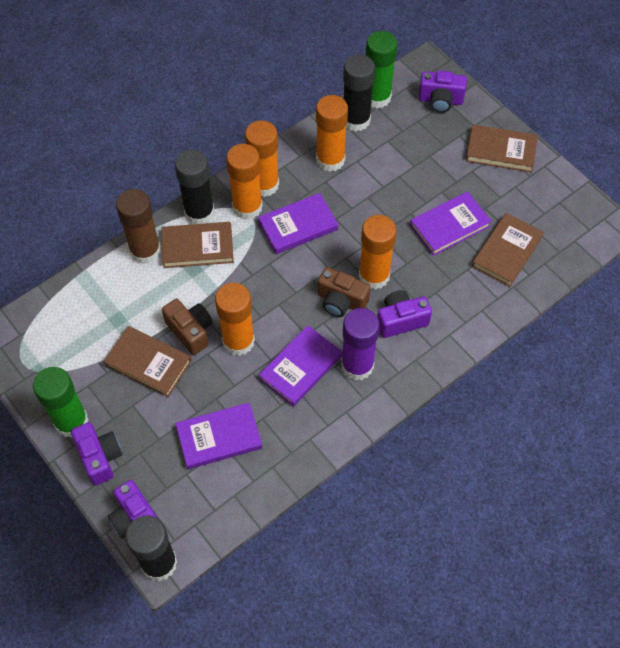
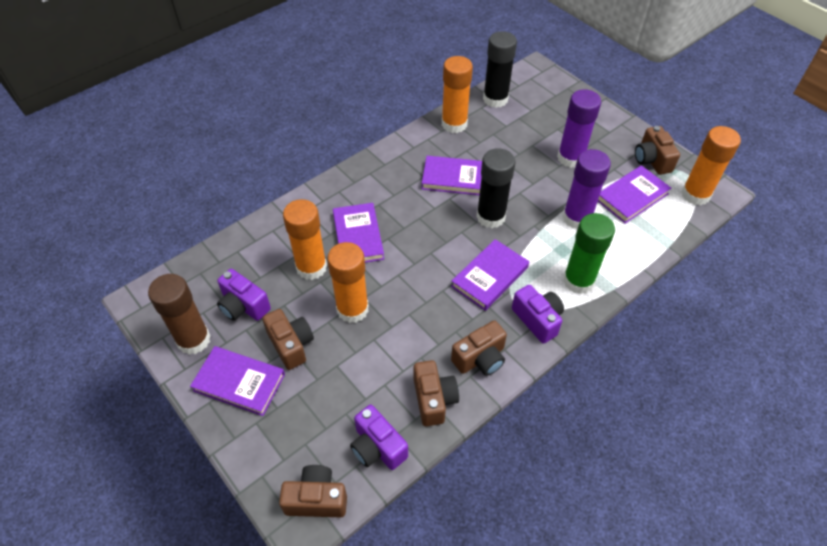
black glue stick: [125,515,177,581] [175,149,215,224] [343,54,375,132] = 3 -> [476,148,516,228] [483,31,517,108] = 2
brown book: [103,326,192,397] [161,222,234,268] [466,124,538,172] [472,213,544,287] = 4 -> none = 0
brown camera: [162,299,213,355] [318,267,371,317] = 2 -> [262,309,314,370] [279,465,347,517] [414,360,459,426] [451,320,507,376] [635,126,680,175] = 5
green glue stick: [33,367,89,437] [366,31,397,108] = 2 -> [563,213,615,294] = 1
orange glue stick: [215,283,255,356] [226,144,263,220] [245,120,279,197] [316,95,348,172] [359,215,397,290] = 5 -> [283,199,327,280] [327,242,369,323] [442,56,473,133] [681,126,741,206] = 4
purple book: [175,403,262,469] [258,193,338,254] [259,325,342,407] [410,191,492,256] = 4 -> [190,346,285,416] [333,203,384,263] [422,156,482,195] [451,239,529,311] [598,165,671,224] = 5
purple camera: [71,422,123,485] [108,480,158,539] [377,290,432,338] [418,70,467,113] = 4 -> [217,269,271,321] [350,405,408,470] [512,285,564,344] = 3
purple glue stick: [341,308,380,381] = 1 -> [557,89,601,168] [562,149,611,229] = 2

